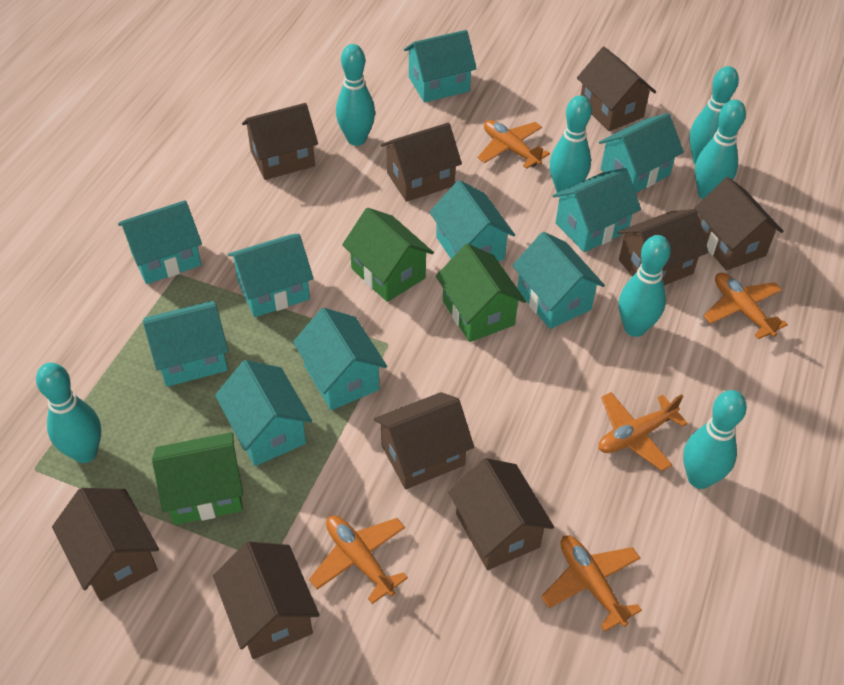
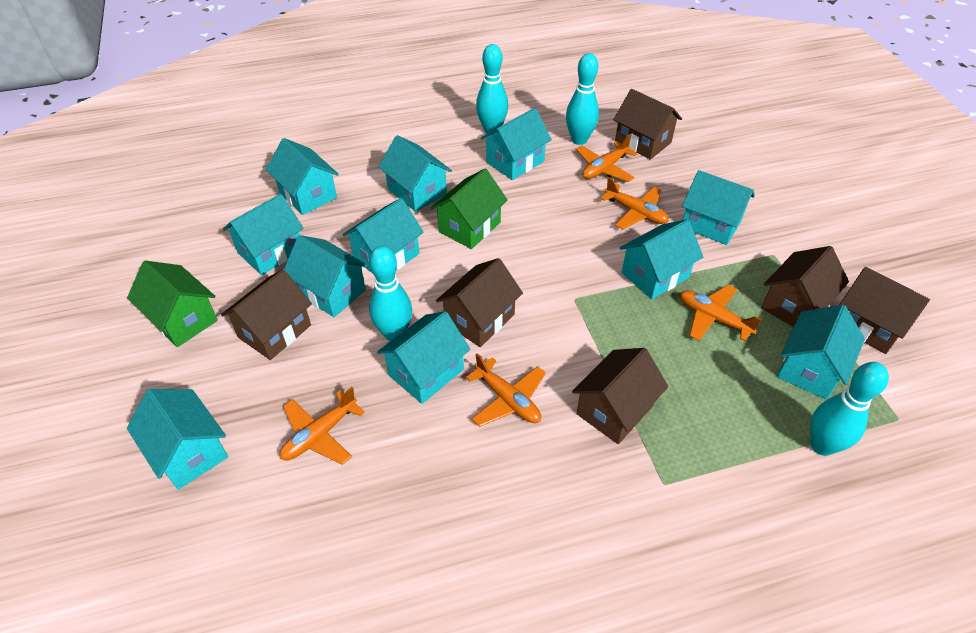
brown house: [52,488,159,601] [213,542,320,659] [242,103,318,180] [374,392,474,489] [381,123,462,202] [448,458,554,570] [577,47,656,131] [618,209,709,285] [694,177,784,271] = 9 -> [221,269,312,360] [436,258,523,347] [572,348,668,444] [613,89,682,159] [761,246,849,327] [839,267,930,354] = 6
green house: [152,432,243,525] [342,208,434,302] [436,244,526,342] = 3 -> [127,260,218,347] [431,169,508,249] = 2
turquoise bowling pin: [36,363,101,463] [336,44,375,146] [550,95,592,193] [619,235,671,337] [683,390,747,489] [689,66,739,164] [695,99,746,199] = 7 -> [369,246,412,341] [476,44,508,135] [566,53,599,145] [810,362,889,456] = 4
turquoise house: [118,200,202,284] [143,301,228,387] [215,360,312,466] [228,234,314,317] [293,308,387,410] [404,30,477,102] [429,180,515,262] [512,232,605,329] [553,168,641,252] [599,113,684,193] = 10 -> [127,389,228,490] [223,194,304,275] [266,138,339,215] [284,235,368,317] [342,198,424,273] [377,311,470,404] [378,135,452,212] [481,108,552,180] [620,219,703,299] [682,170,755,245] [777,305,865,400] = 11

